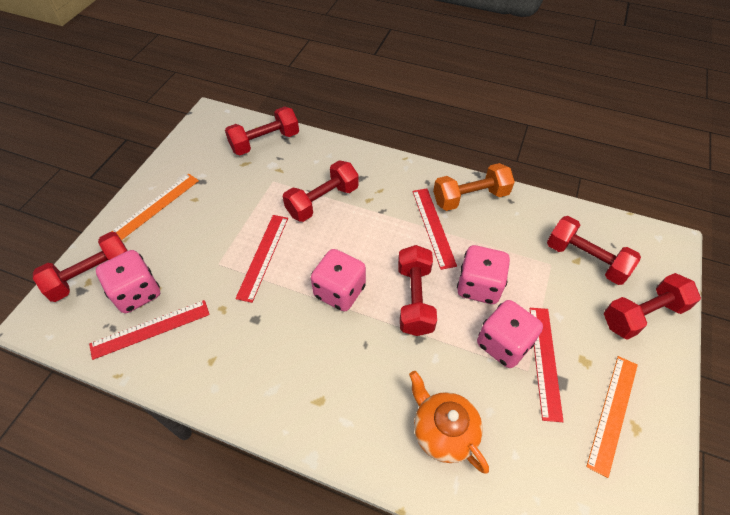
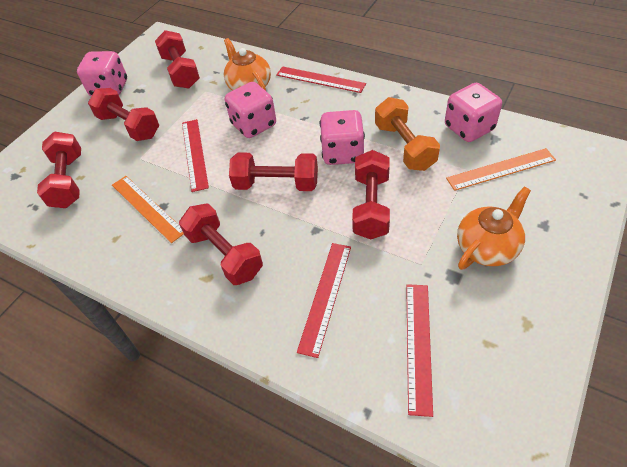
orange teapot: [409,371,489,473] = 1 -> [224,38,271,91] [457,187,531,270] = 2

